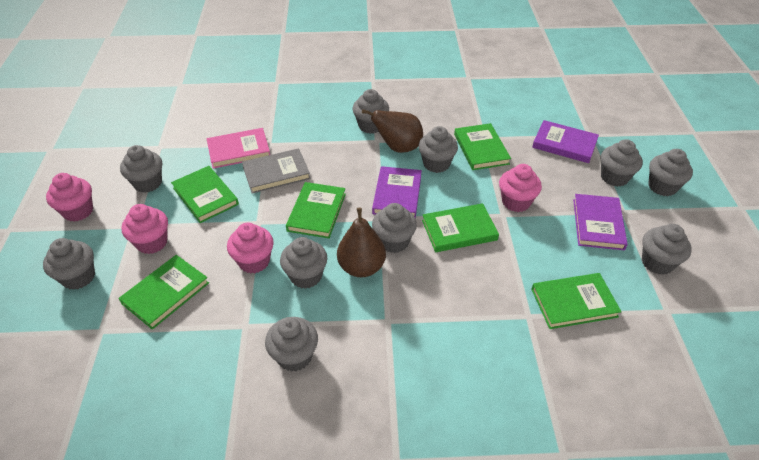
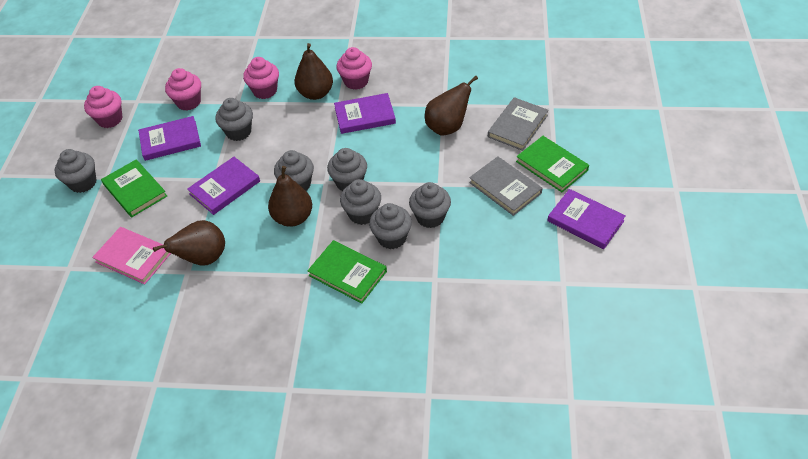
brown pear: [337,207,386,277] [362,109,423,153] = 2 -> [153,220,225,266] [268,166,312,227] [295,43,333,100] [425,76,478,136] = 4
green book: [118,255,209,330] [171,166,239,223] [286,182,346,238] [422,203,499,252] [454,123,511,170] [531,273,622,329] = 6 -> [101,159,167,218] [307,240,387,304] [516,136,589,192] = 3
grey book: [242,148,311,193] = 1 -> [469,156,543,216] [488,97,549,151] = 2
grey cupcake: [43,238,95,290] [120,145,162,193] [265,317,318,372] [280,237,327,289] [352,89,389,134] [372,203,417,253] [418,126,458,173] [601,139,643,187] [642,224,692,275] [649,149,693,196] = 10 -> [55,149,97,193] [215,98,253,141] [274,150,314,191] [327,148,367,191] [340,179,381,225] [369,203,412,249] [409,182,451,228] = 7
purple book: [372,166,422,218] [532,120,599,163] [573,194,628,250] = 3 -> [138,116,201,161] [187,157,260,215] [334,93,396,134] [547,189,626,249] = 4

